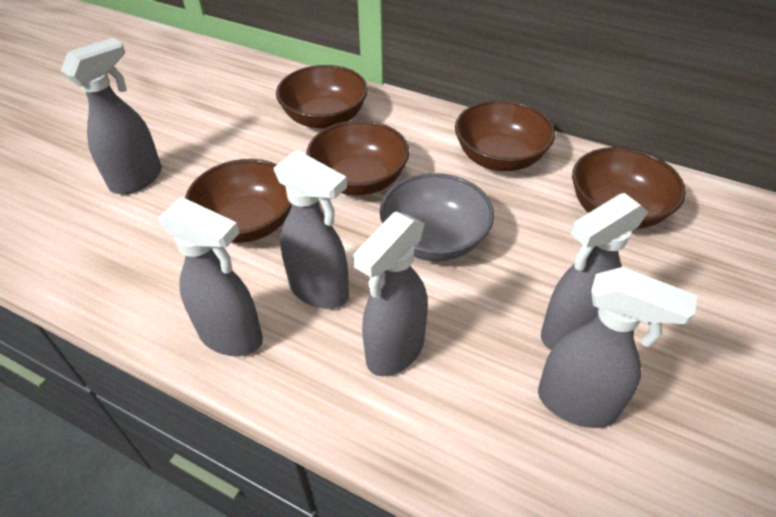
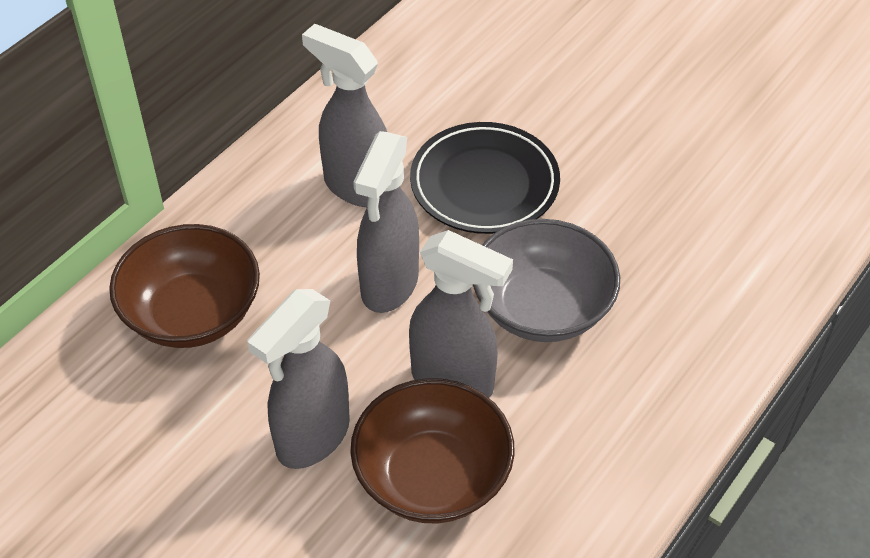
black plate: none = 0 -> [410,122,560,234] = 1
brown bowl: [185,159,292,243] [276,65,368,129] [306,120,409,195] [455,100,555,171] [572,147,686,229] = 5 -> [109,224,260,348] [350,378,515,523] = 2
grey spray bottle: [61,38,162,194] [158,197,263,356] [274,150,349,309] [353,212,428,376] [538,267,697,428] [541,193,648,350] = 6 -> [248,289,350,469] [302,24,387,207] [353,131,419,313] [409,230,513,398] = 4

